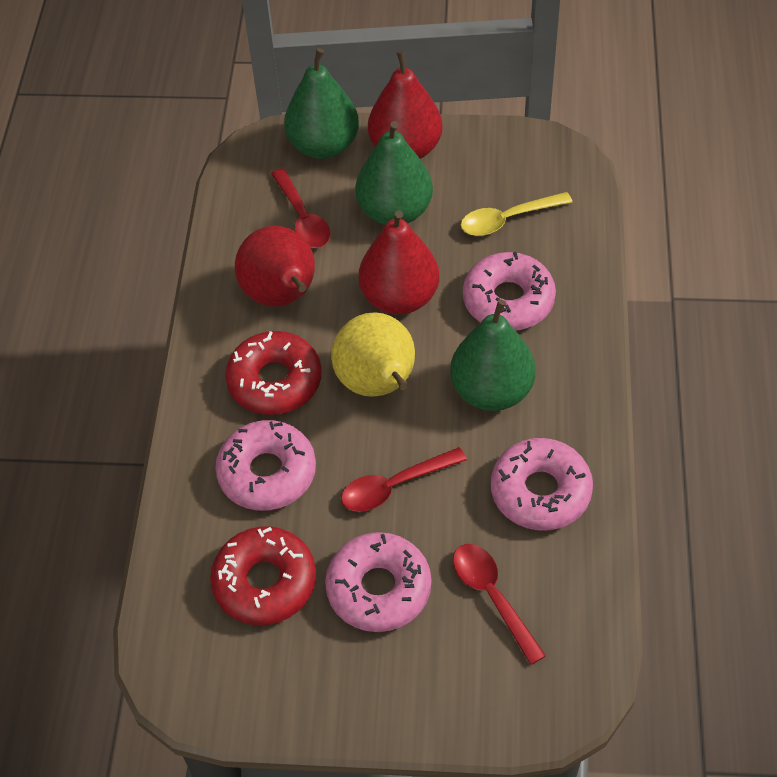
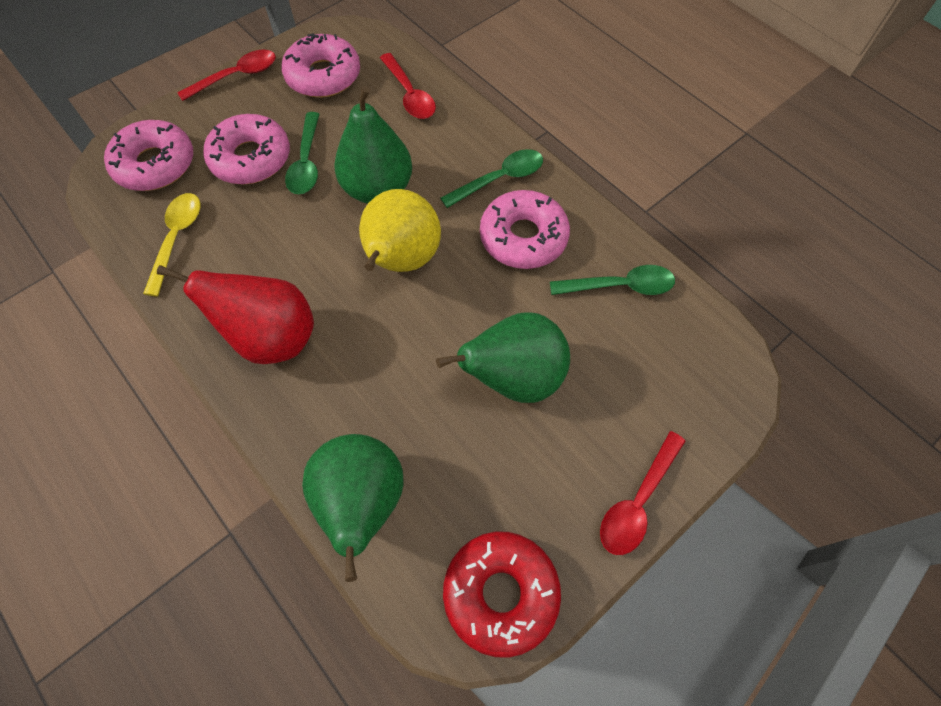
green spoon: none = 0 -> [285,112,319,194] [440,149,543,208] [550,265,675,295] = 3
red donut: [210,527,316,625] [225,331,322,415] = 2 -> [443,531,561,658] = 1
red pear: [235,226,315,307] [359,210,439,315] [368,50,443,159] = 3 -> [157,265,314,364] = 1

